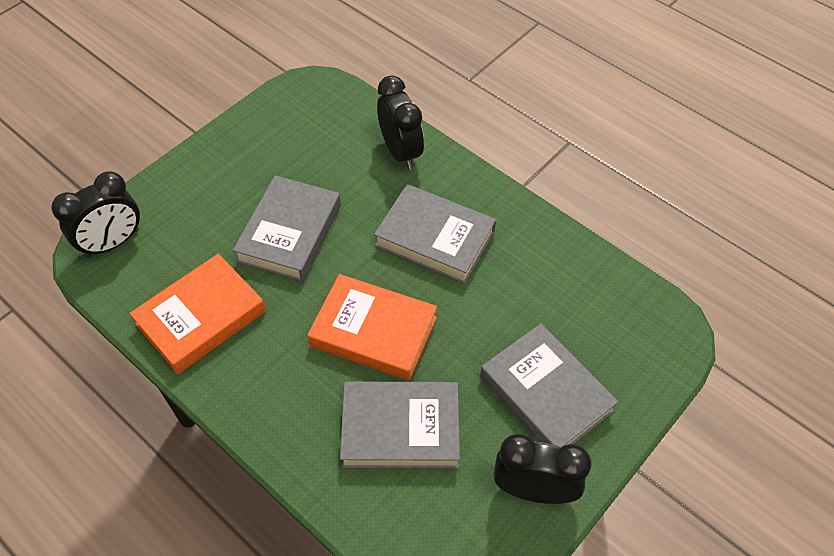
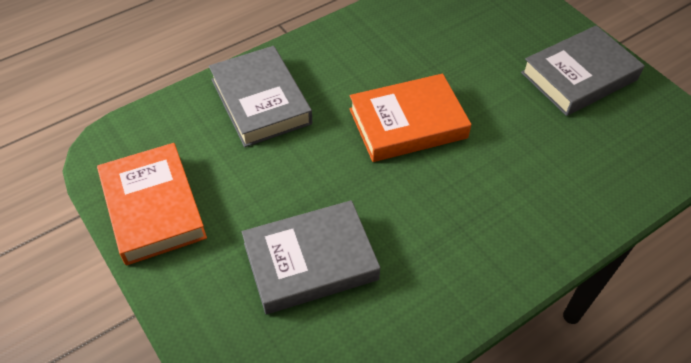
black clock: [51,171,140,258] [377,75,424,170] [494,434,592,504] = 3 -> none = 0
grey book: [233,175,341,282] [340,382,460,469] [374,184,496,284] [480,323,619,447] = 4 -> [209,46,312,147] [242,200,380,314] [521,25,645,116] = 3

